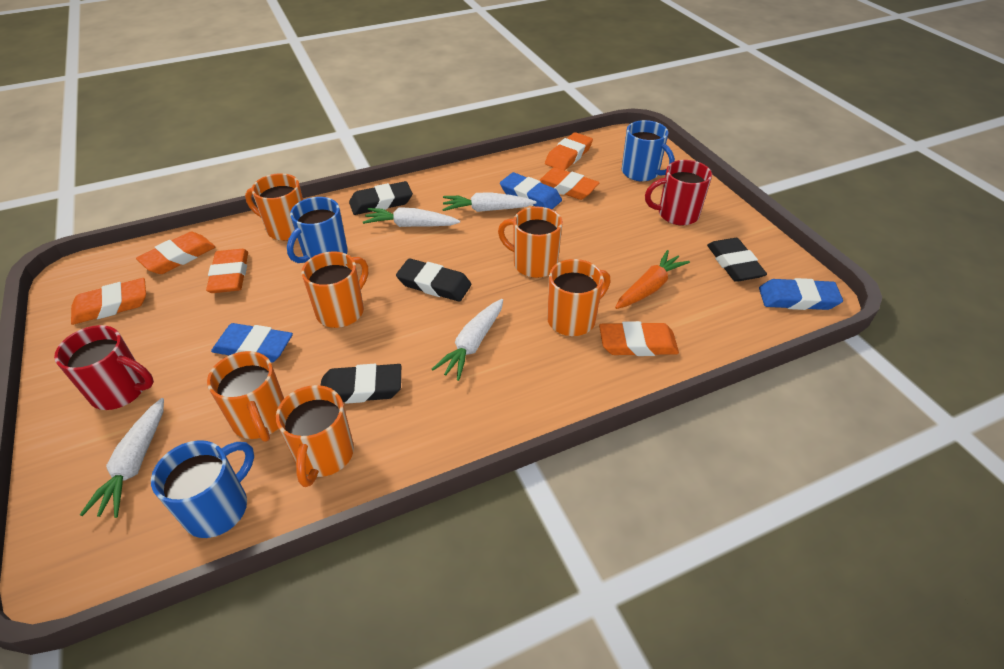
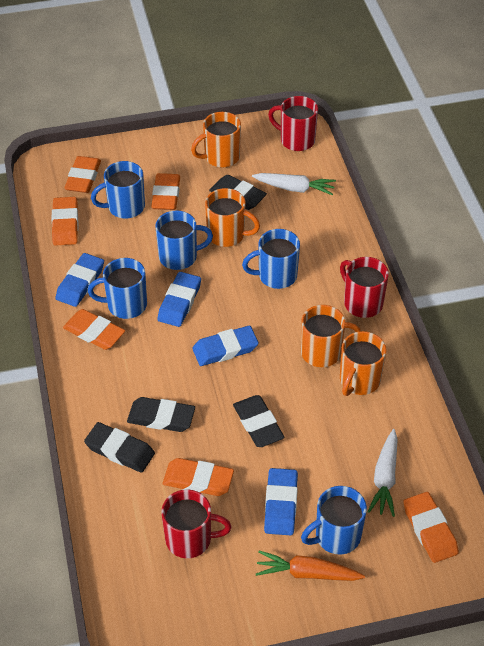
blue eraser: [211,323,293,363] [500,172,562,209] [759,278,843,310] = 3 -> [55,253,104,307] [157,272,201,327] [192,326,259,366] [264,468,298,535] = 4
blue mug: [151,440,254,538] [287,197,348,263] [622,120,675,181] = 3 -> [88,258,147,319] [91,161,145,219] [155,211,213,270] [242,229,300,289] [301,486,367,555] = 5
orange mug: [207,351,284,442] [245,173,303,241] [276,385,354,487] [301,251,368,328] [498,207,563,278] [547,259,610,336] = 6 -> [191,112,241,168] [205,188,260,247] [301,305,360,367] [340,331,387,396] = 4
red mug: [54,325,154,410] [645,160,712,225] = 2 -> [161,489,232,558] [268,96,318,151] [340,257,389,318] = 3
white carrot: [80,398,164,518] [363,207,460,227] [432,299,503,381] [442,192,536,212] = 4 -> [252,173,336,195] [368,429,398,517] = 2

